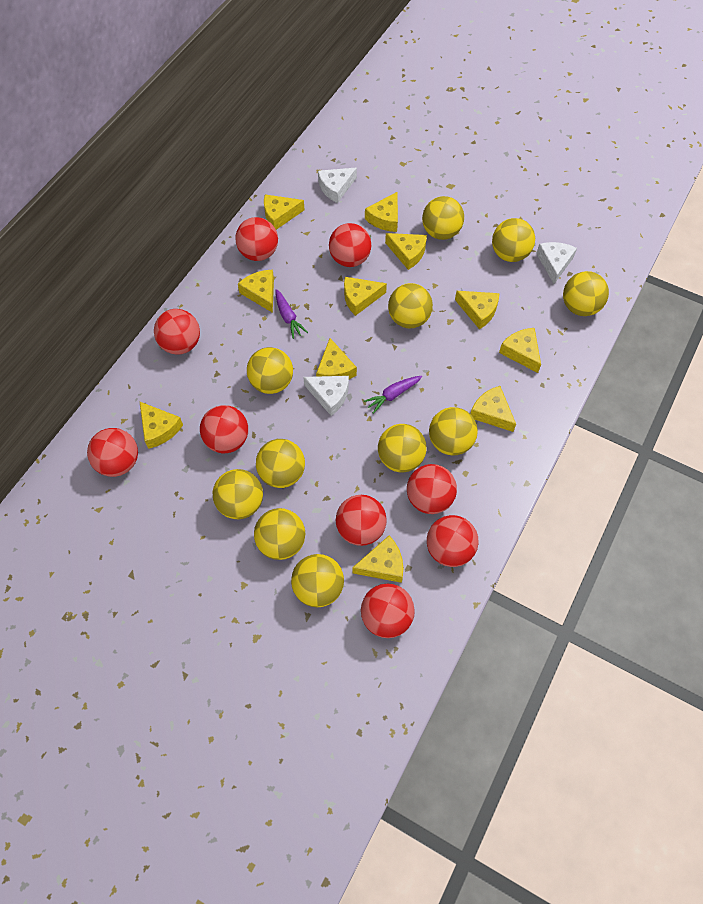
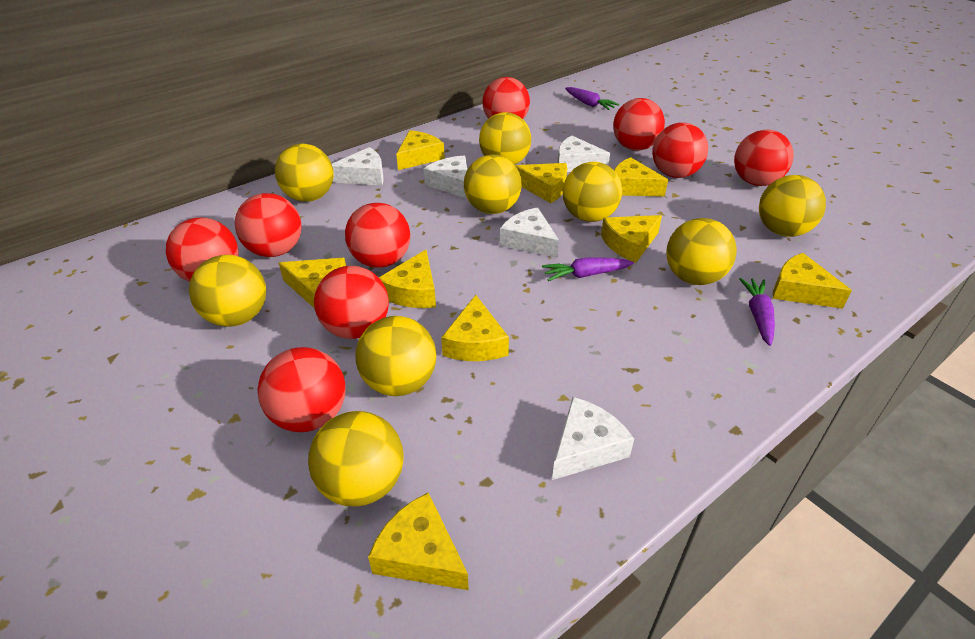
purple carrot: [276,289,308,339] [364,376,422,414] = 2 -> [542,257,634,281] [565,87,619,110] [739,278,775,346] = 3
white cheese: [303,376,349,416] [318,168,357,203] [536,242,577,284] = 3 -> [332,147,384,186] [424,156,467,198] [500,207,559,258] [552,397,634,480] [557,135,610,172] = 5
yellow ball: [212,469,263,519] [247,347,293,394] [254,508,305,560] [256,439,305,488] [291,554,344,607] [378,424,427,472] [388,283,433,328] [422,196,464,240] [429,407,478,455] [492,218,535,262] [563,271,609,316] = 11 -> [189,255,266,327] [275,144,334,202] [308,411,404,507] [356,316,436,396] [464,155,522,214] [479,112,531,165] [563,162,622,222] [666,218,737,285] [759,175,826,237] = 9
yellow cheese: [139,401,183,449] [238,270,274,313] [264,194,305,230] [316,338,357,379] [344,277,387,316] [352,535,403,583] [365,192,398,232] [385,233,427,270] [455,291,500,329] [470,386,516,432] [499,328,541,373] = 11 -> [279,258,346,308] [368,493,469,590] [379,250,436,308] [396,130,445,170] [441,295,509,361] [515,163,567,203] [601,215,662,263] [614,157,668,197] [773,253,852,309] = 9

